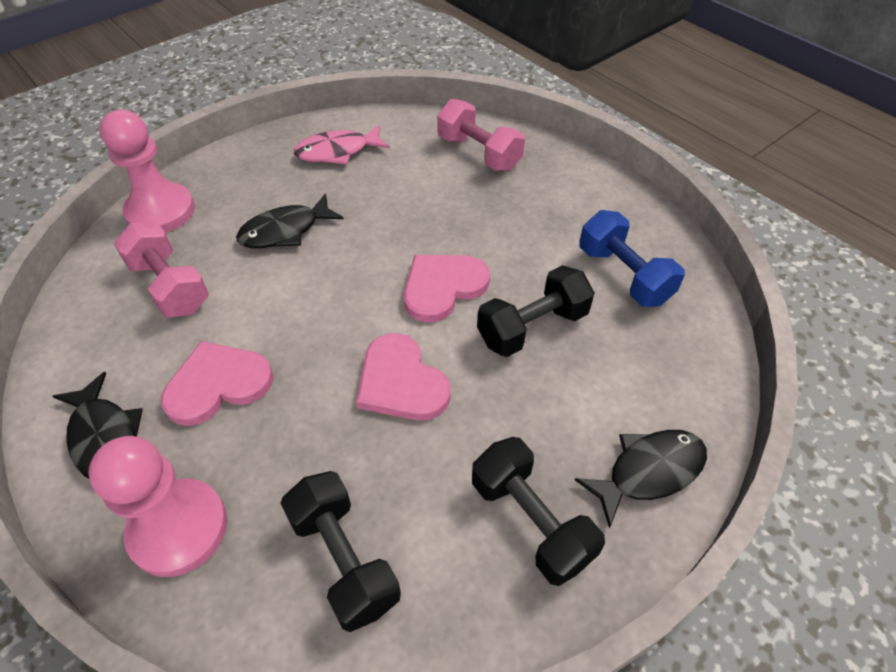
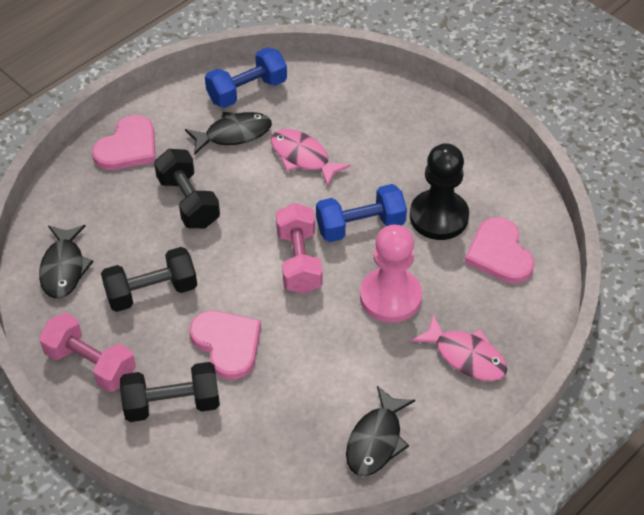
black pawn: none = 0 -> [410,143,469,240] = 1
blue dumbbell: [579,210,685,307] = 1 -> [205,47,287,108] [316,184,407,242] = 2
pink fish: [294,125,390,165] = 1 -> [271,129,351,187] [411,314,507,381] = 2
pink pawn: [88,436,227,577] [100,110,195,233] = 2 -> [360,224,422,323] = 1

